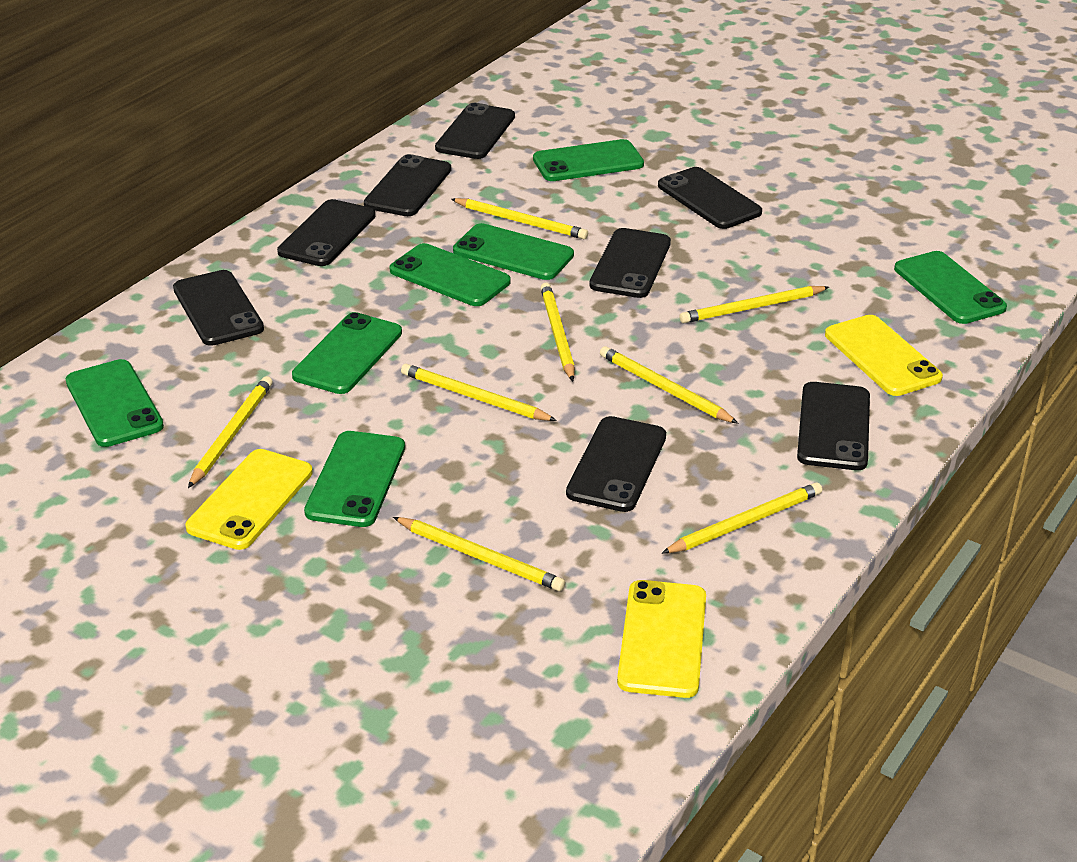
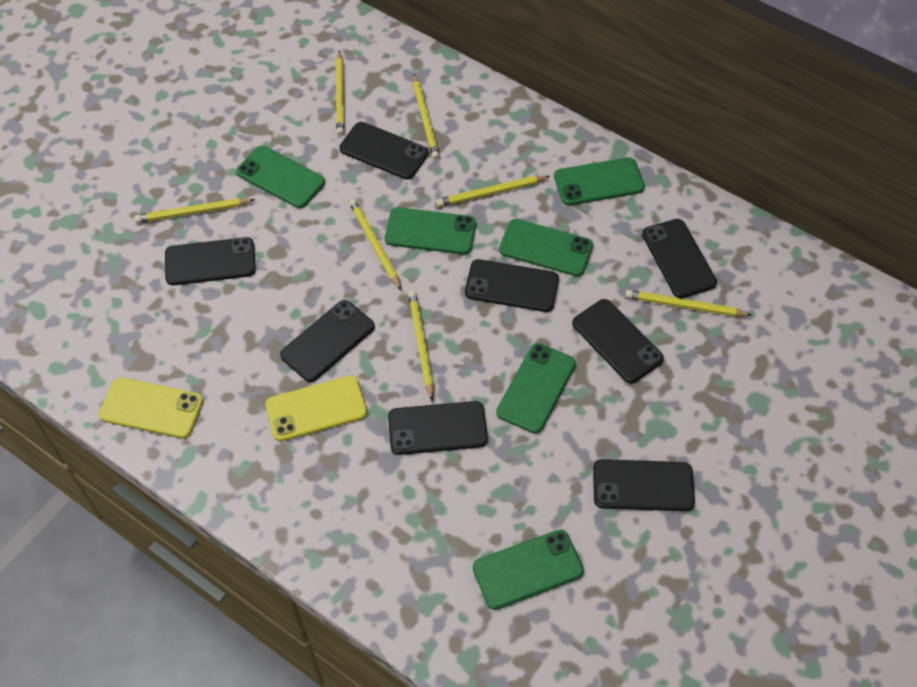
green phone: [65,359,164,447] [292,312,402,394] [304,431,405,527] [390,243,510,306] [453,223,574,280] [533,139,644,181] [894,251,1007,324] = 7 -> [236,146,325,208] [385,207,476,254] [473,529,584,610] [496,343,576,434] [499,219,593,277] [554,157,645,206] = 6
yellow pencil: [188,376,273,488] [393,517,565,591] [401,364,557,421] [451,198,588,239] [540,283,575,381] [600,346,738,424] [661,482,822,554] [679,286,829,323] = 8 -> [134,198,255,223] [336,50,344,135] [349,199,402,291] [408,291,434,401] [413,74,440,159] [436,176,550,207] [625,290,752,317] = 7
yellow phone: [186,449,313,550] [617,580,706,698] [825,315,943,396] = 3 -> [99,377,203,438] [265,376,367,441] = 2

